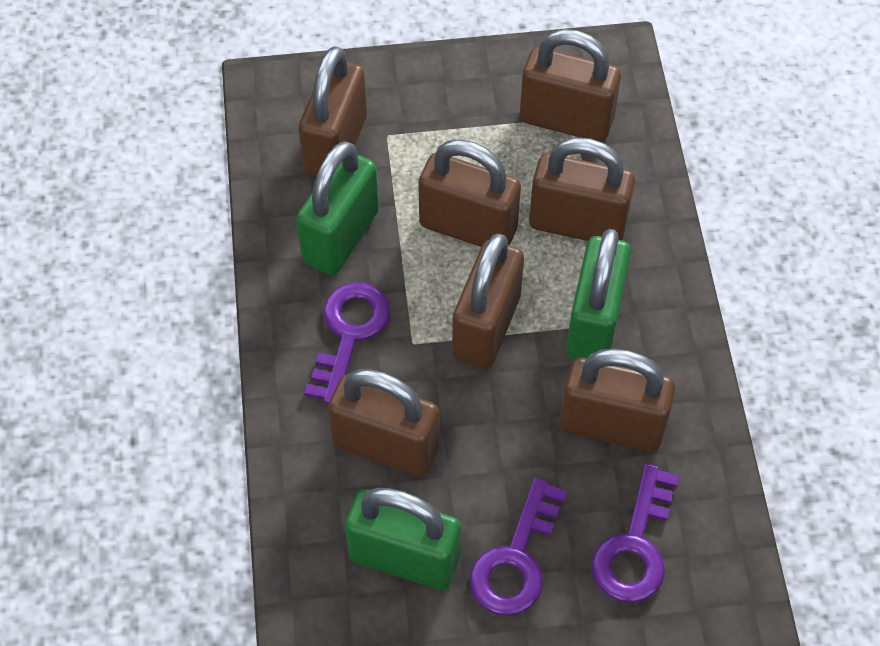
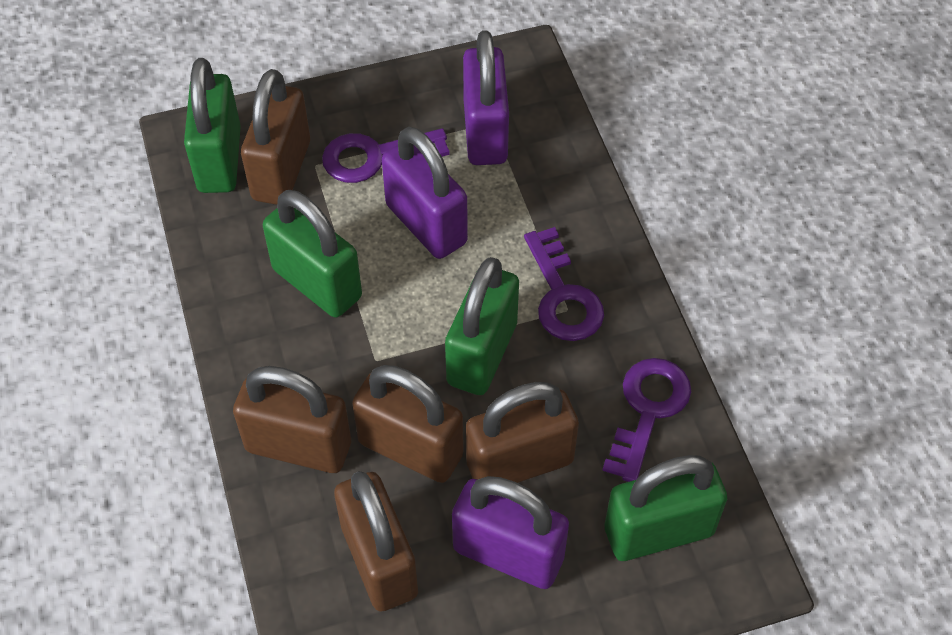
brown padlock: [299,46,367,177] [328,369,439,477] [418,139,521,247] [452,234,524,369] [520,29,621,142] [529,137,635,241] [560,349,675,452] = 7 -> [233,366,351,473] [241,69,310,205] [334,471,418,612] [352,365,464,483] [466,382,579,483] = 5
green padlock: [296,141,379,275] [345,488,461,590] [566,229,631,360] = 3 -> [184,58,241,193] [263,190,362,318] [445,257,519,395] [605,455,727,561] = 4
purple padlock: none = 0 -> [382,127,468,259] [452,476,569,589] [463,30,509,165] = 3

